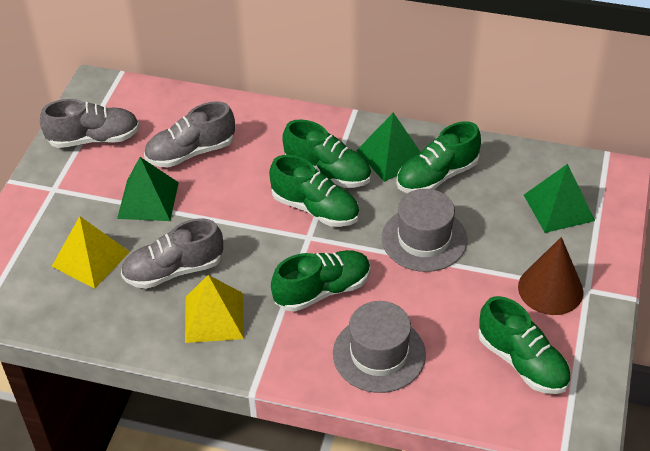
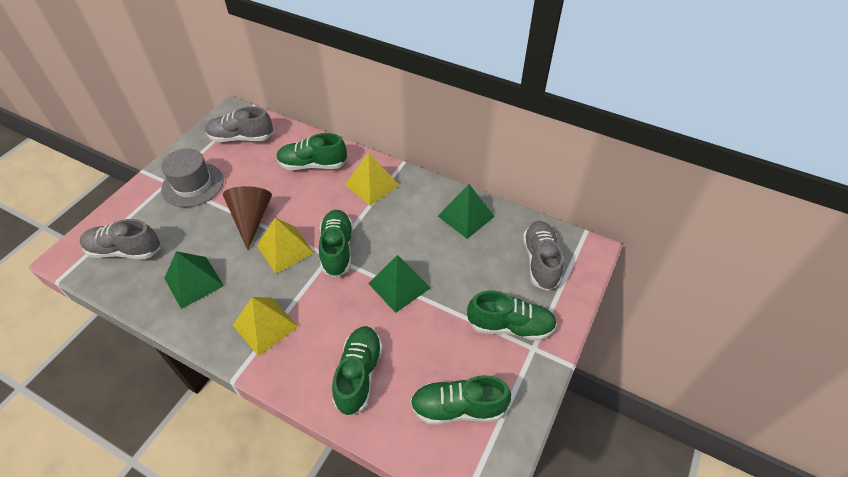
grey hat: [333,301,426,393] [382,189,467,272] = 2 -> [161,148,224,207] = 1
yellow pyramid: [52,216,130,289] [185,275,244,343] = 2 -> [233,297,298,356] [257,218,314,274] [345,152,400,206] = 3

